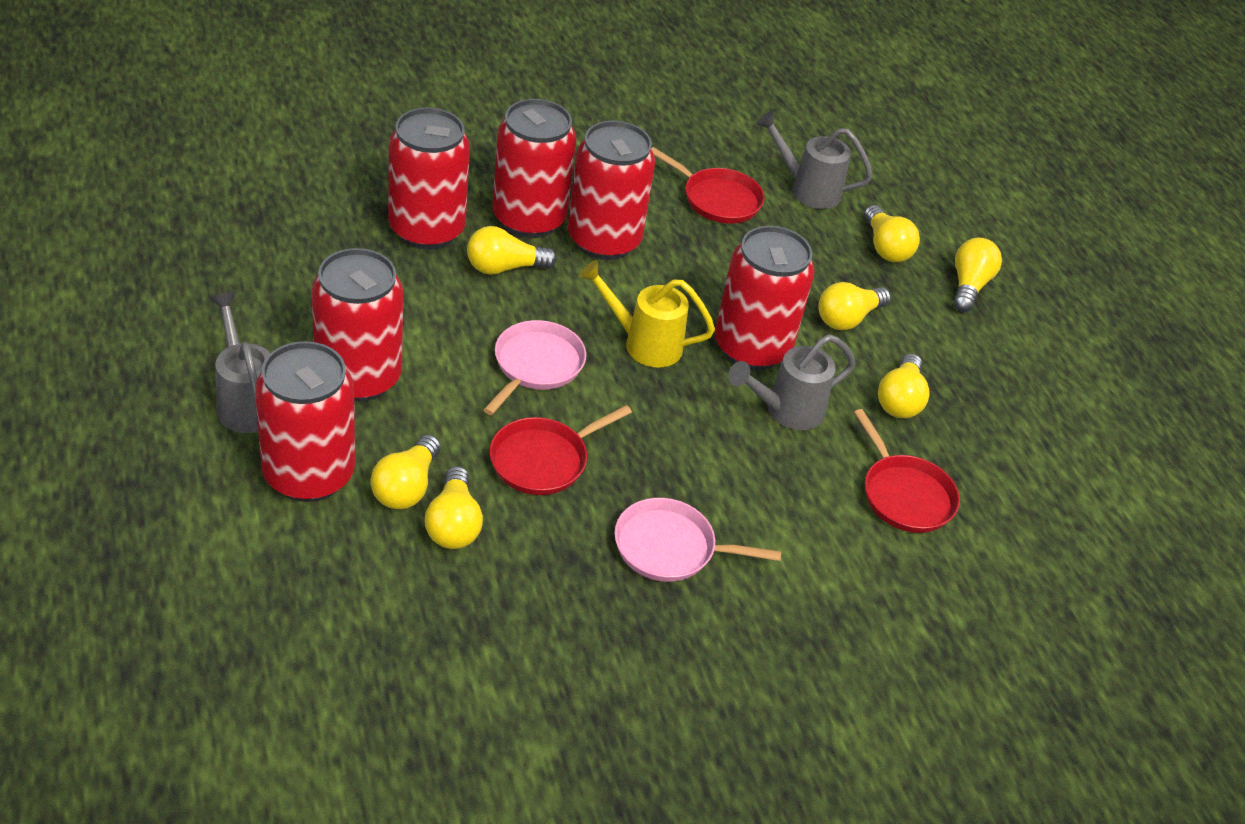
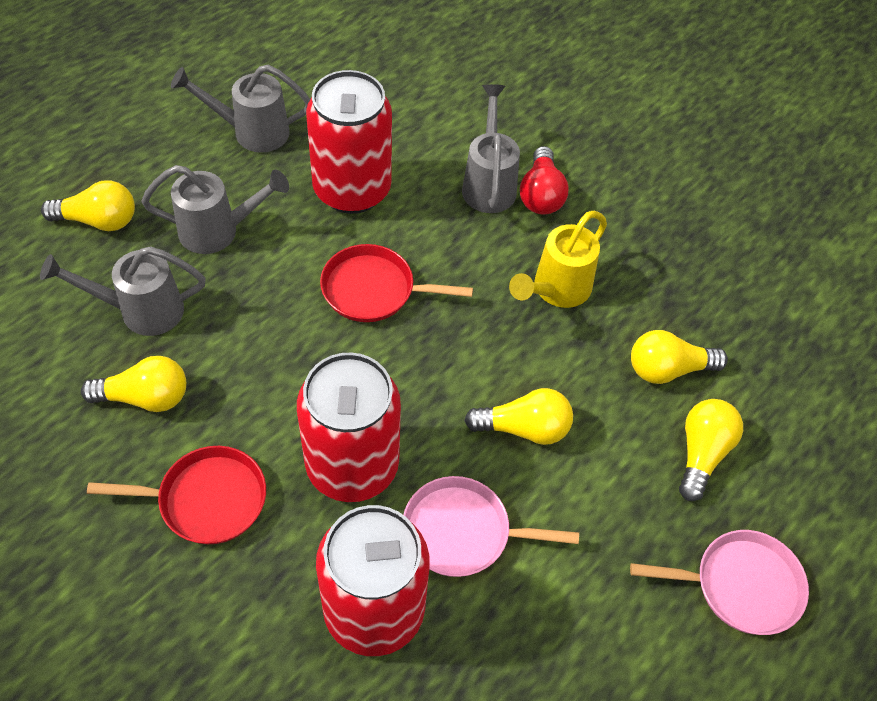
grey watering can: [210,292,270,433] [728,334,855,430] [756,111,873,209] = 3 -> [40,246,206,336] [141,165,289,254] [171,65,310,153] [462,84,520,213] = 4
red can: [255,341,355,502] [311,248,403,402] [388,107,470,250] [492,99,576,238] [568,121,656,260] [715,226,815,370] = 6 -> [297,352,401,502] [306,70,392,214] [316,505,429,656] = 3
red light bulb: none = 0 -> [520,146,569,215] = 1
red pan: [489,405,632,495] [651,147,765,224] [854,409,960,533] = 3 -> [87,446,266,544] [320,244,473,322] = 2
yellow light bulb: [371,434,441,509] [425,466,483,549] [467,226,557,275] [818,282,891,330] [864,205,920,262] [878,354,930,418] [954,238,1002,312] = 7 -> [41,180,135,231] [81,356,186,412] [464,388,573,445] [631,330,728,384] [679,399,743,501] = 5

